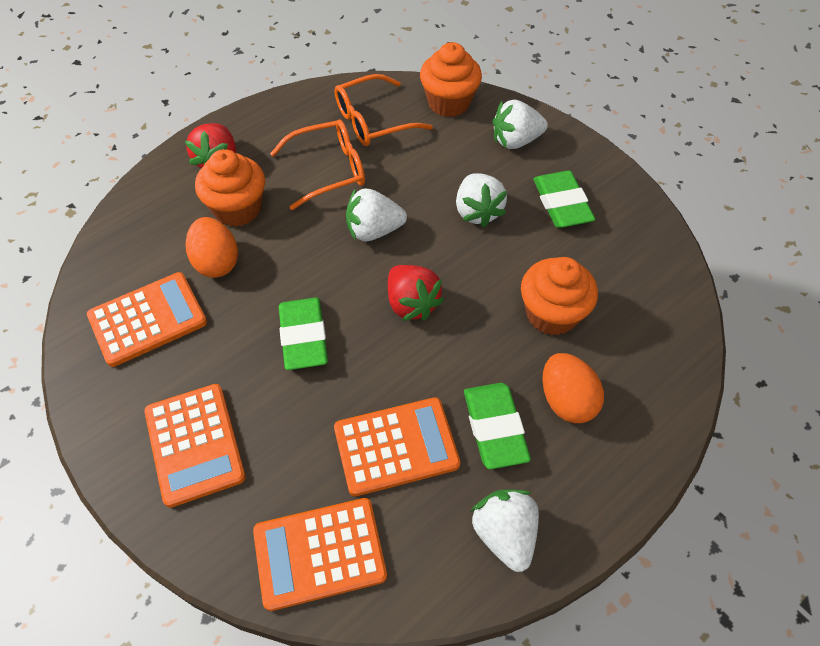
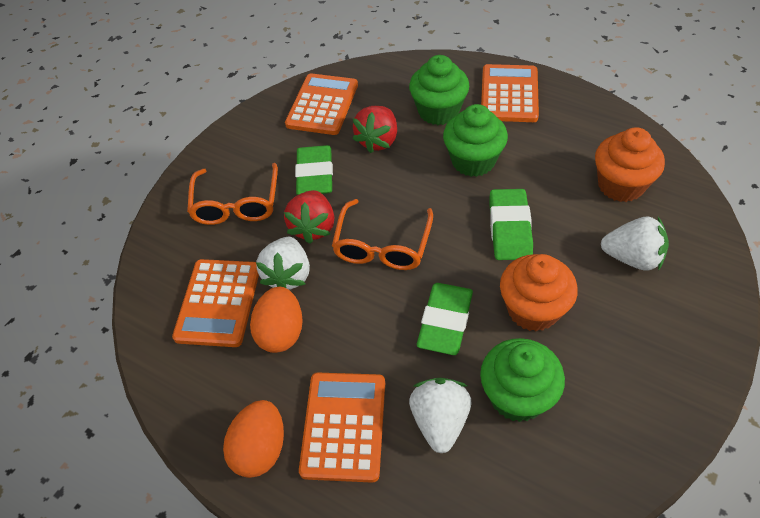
green cupcake: none = 0 -> [409,55,469,125] [443,104,508,177] [480,338,565,422] = 3
orange cupcake: [195,149,265,227] [420,42,482,117] [521,257,598,335] = 3 -> [500,254,578,332] [595,127,665,202] = 2
white strawberry: [346,188,407,241] [456,173,507,227] [471,489,539,572] [493,100,548,149] = 4 -> [256,237,310,290] [409,378,471,453] [601,217,669,271] = 3

